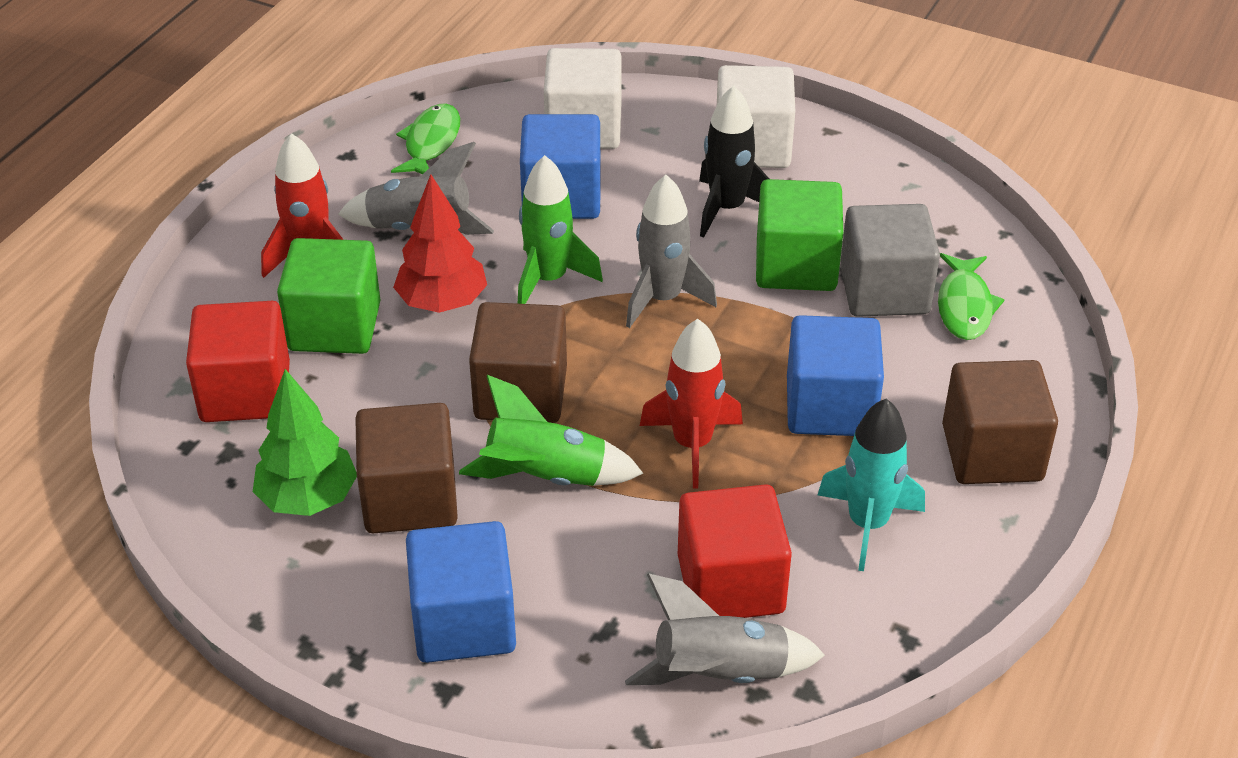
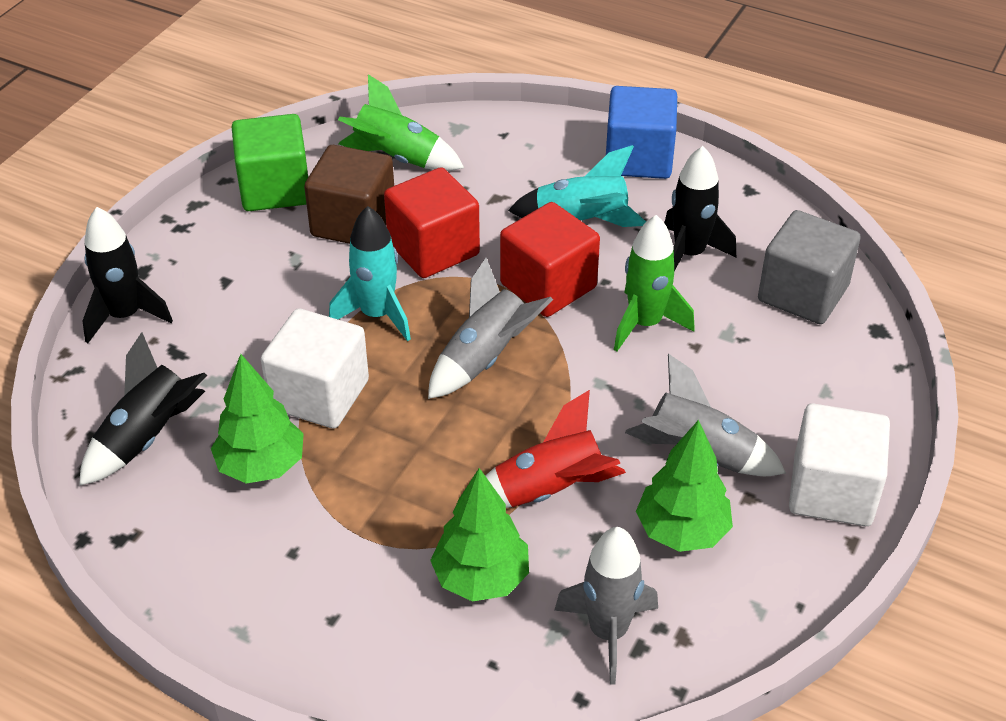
black rocket: [699,86,769,238] = 1 -> [79,332,207,486] [83,207,173,343] [665,146,736,271] = 3
blue cube: [406,521,516,663] [520,114,601,219] [787,315,884,436] = 3 -> [606,86,677,179] = 1
brown cube: [355,403,458,533] [469,302,567,423] [942,360,1058,484] = 3 -> [304,145,394,244] = 1
green cube: [277,238,380,354] [756,179,844,291] = 2 -> [232,114,308,211] = 1
green fish: [391,104,461,174] [938,253,1005,340] = 2 -> none = 0
green tree: [253,369,357,516] = 1 -> [211,354,304,483] [430,468,529,602] [636,420,733,552] = 3
red rocket: [261,133,344,278] [640,319,743,488] = 2 -> [485,390,626,508] = 1
red tree: [393,174,487,313] = 1 -> none = 0
turquoise rocket: [818,398,925,571] = 1 -> [329,206,411,341] [508,145,646,227] = 2

